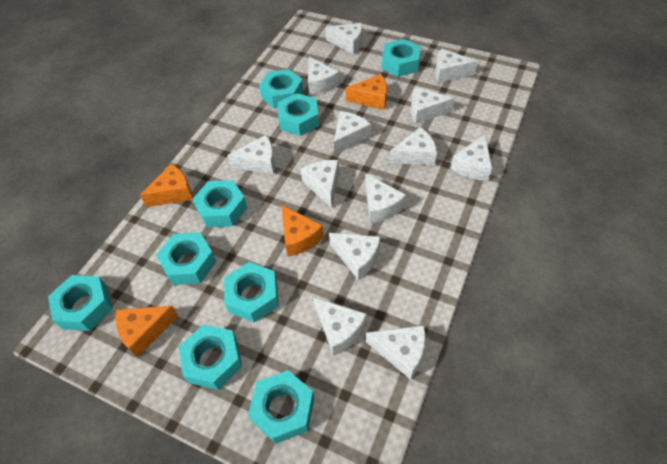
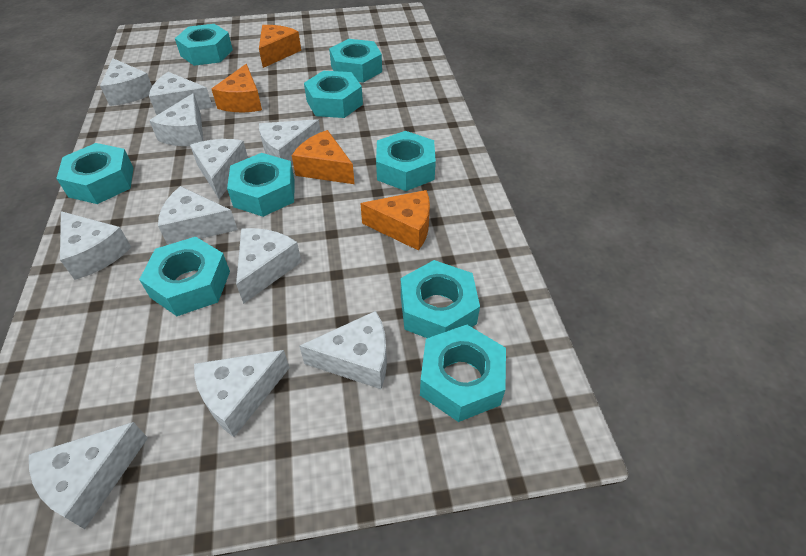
white cheese: [227,135,275,174] [301,160,339,208] [308,57,339,95] [313,297,367,356] [325,23,363,55] [329,233,380,280] [334,111,371,155] [365,174,406,223] [366,325,426,380] [389,127,437,165] [411,87,455,124] [435,49,478,83] [450,134,492,181] = 13 -> [29,422,148,529] [60,211,131,280] [100,58,152,106] [149,72,213,115] [149,93,203,146] [158,186,238,245] [190,139,248,199] [194,350,290,437] [236,228,302,304] [259,119,320,164] [299,311,387,389] = 11

